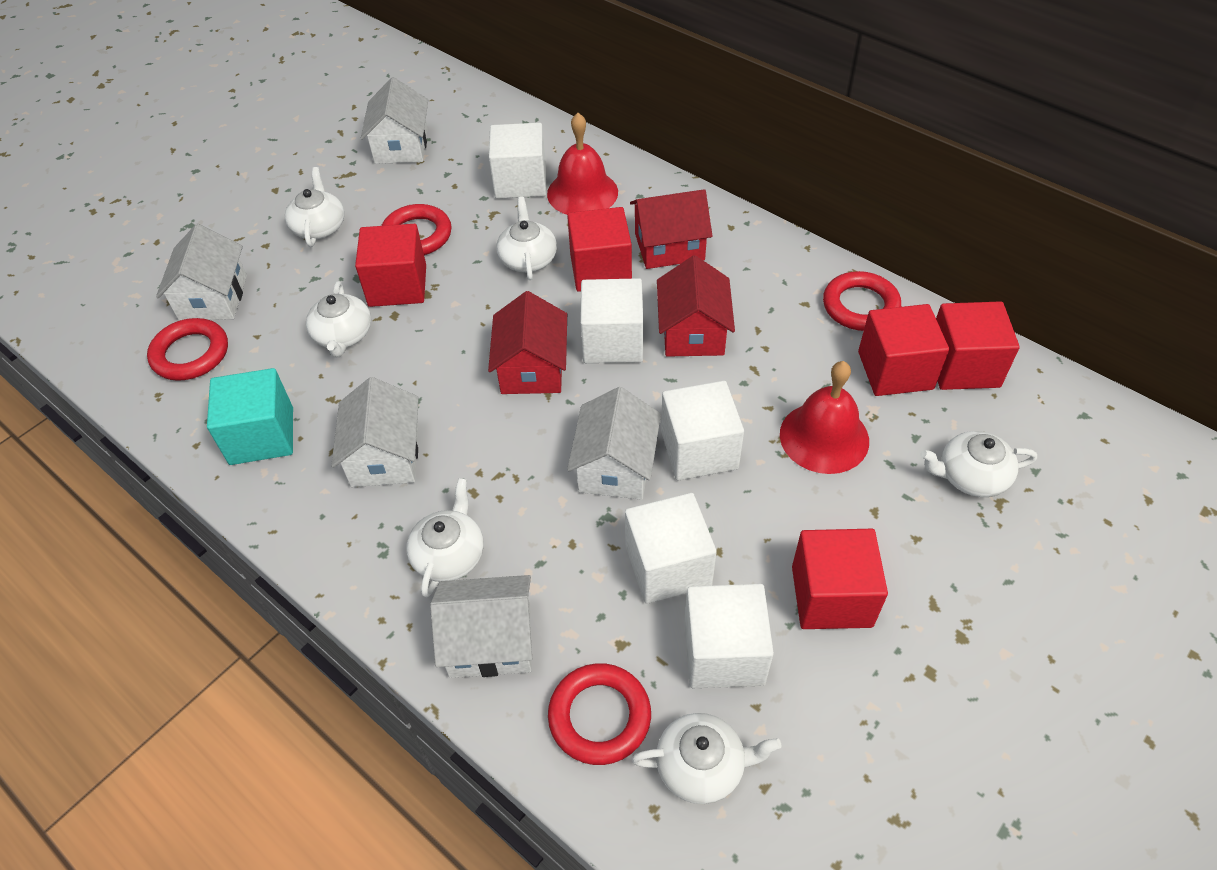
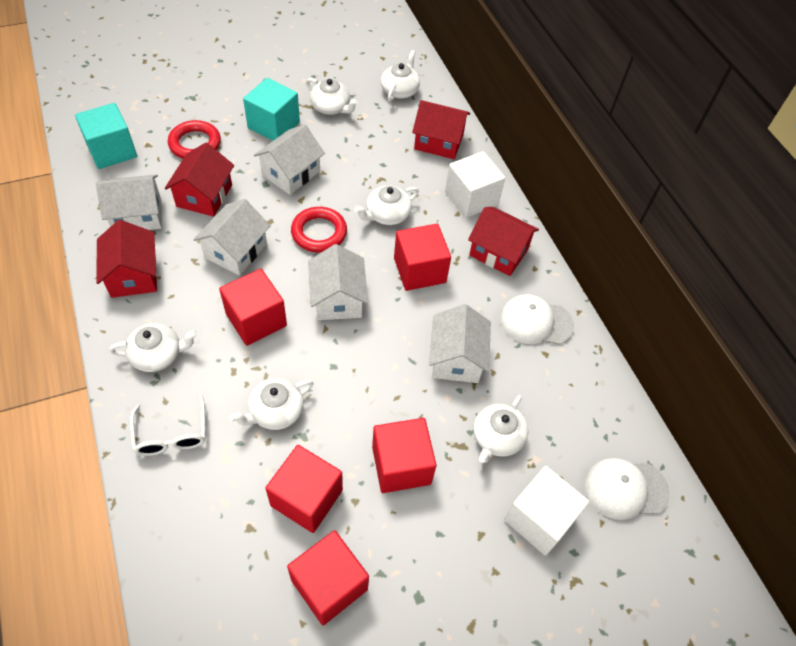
red bell: [547,113,618,215] [780,361,869,474] = 2 -> none = 0
red house: [488,291,567,394] [630,189,712,269] [657,255,735,357] = 3 -> [96,220,157,298] [164,142,234,217] [412,100,470,159] [468,207,539,276] = 4
red ring: [147,318,228,381] [381,204,451,255] [548,663,651,765] [823,271,901,331] = 4 -> [168,120,221,159] [291,207,347,252] = 2
turquoise cube: [207,368,293,465] = 1 -> [75,103,137,169] [243,78,300,141] = 2
white cap: none = 0 -> [500,294,574,345] [585,458,670,520] = 2
white cube: [489,123,546,199] [580,278,643,363] [625,493,717,604] [661,381,744,480] [684,584,774,688] = 5 -> [445,151,505,218] [504,466,589,555] = 2
white glasses: none = 0 -> [130,394,205,456] = 1

